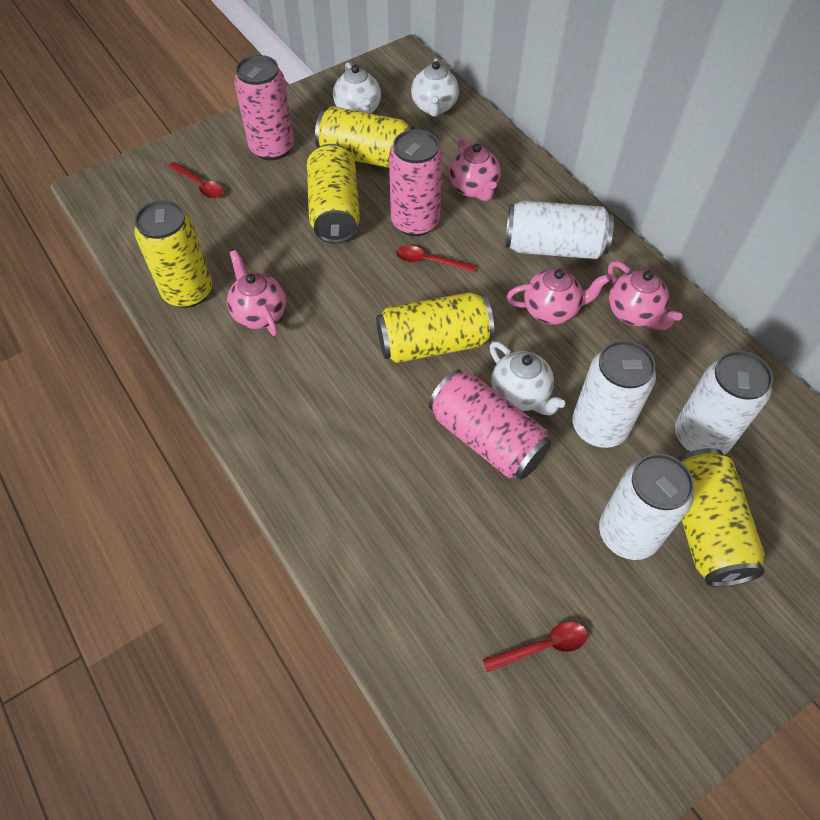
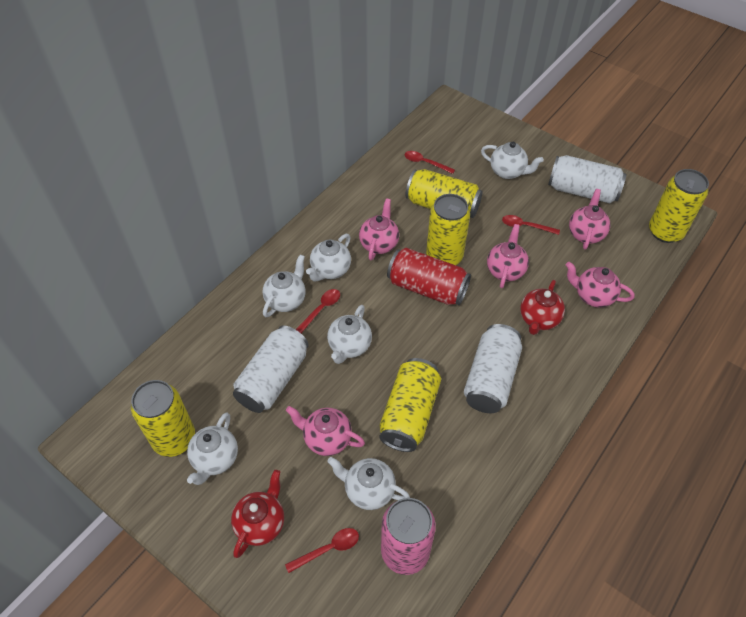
pink can: [234,55,294,161] [389,129,443,236] [429,369,551,480] = 3 -> [381,498,436,575] = 1
pink teapot: [227,250,286,336] [449,138,501,201] [506,268,610,325] [608,261,682,330] = 4 -> [286,406,365,456] [359,198,399,260] [487,224,529,288] [566,262,635,308] [569,189,610,250] = 5
red can: none = 0 -> [387,248,471,305] = 1
red spoon: [168,162,223,199] [396,245,476,272] [483,622,587,672] = 3 -> [285,528,359,573] [296,289,340,333] [405,151,455,174] [502,215,560,235] = 4
red teapot: none = 0 -> [231,470,284,558] [520,280,565,335] = 2
white can: [505,200,614,259] [572,340,656,448] [599,453,694,560] [675,351,773,455] = 4 -> [233,325,309,413] [464,324,522,413] [548,155,626,203] = 3
white teapot: [333,62,381,114] [411,58,459,117] [490,341,565,416] = 3 -> [187,412,238,485] [263,255,305,317] [306,234,351,282] [327,305,372,364] [327,457,410,510] [481,142,544,179] = 6

